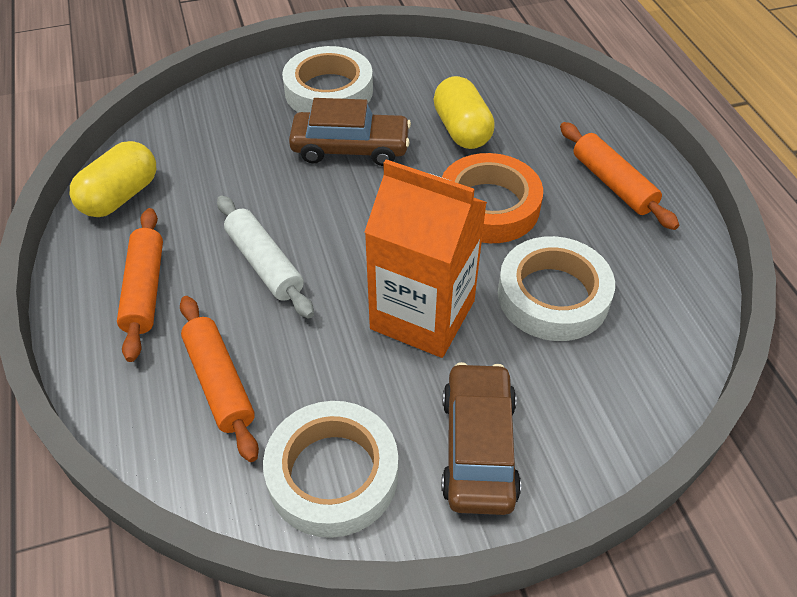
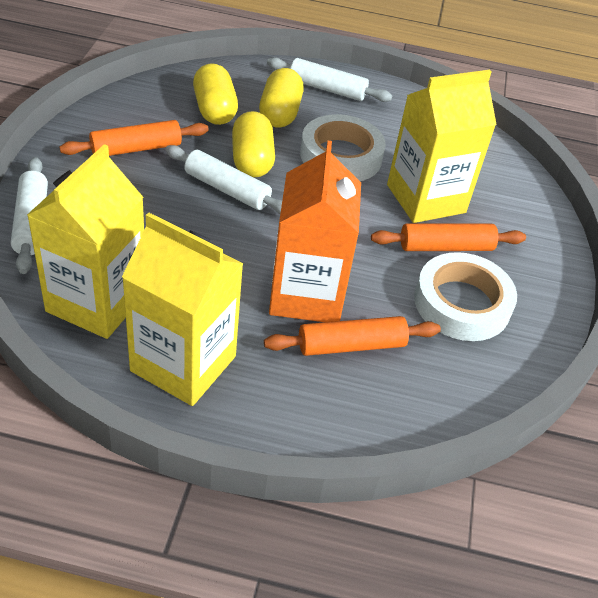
brown car: [289,98,411,166] [442,362,521,515] = 2 -> none = 0
orange tape: [442,153,543,243] = 1 -> none = 0
white rolling pin: [217,195,314,318] = 1 -> [11,157,48,274] [165,145,282,214] [267,57,392,102] = 3
white tape: [263,401,398,538] [282,46,373,113] [498,236,615,341] = 3 -> [300,114,386,181] [414,252,517,341] = 2
yellow capsule: [70,141,156,217] [433,76,495,149] = 2 -> [193,63,238,125] [232,111,275,177] [259,68,304,128] = 3
yellow carton: none = 0 -> [27,144,144,339] [122,213,243,406] [387,70,497,223] = 3

